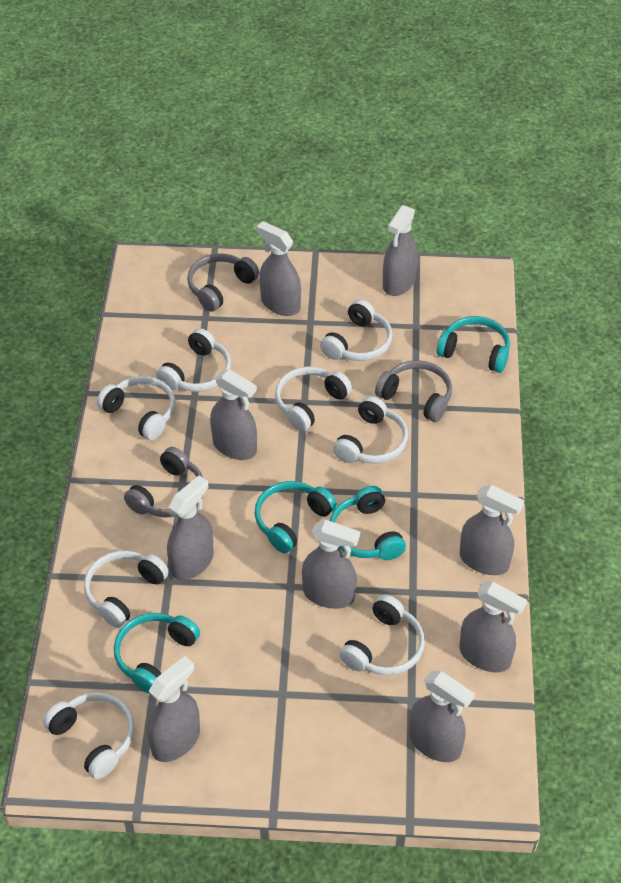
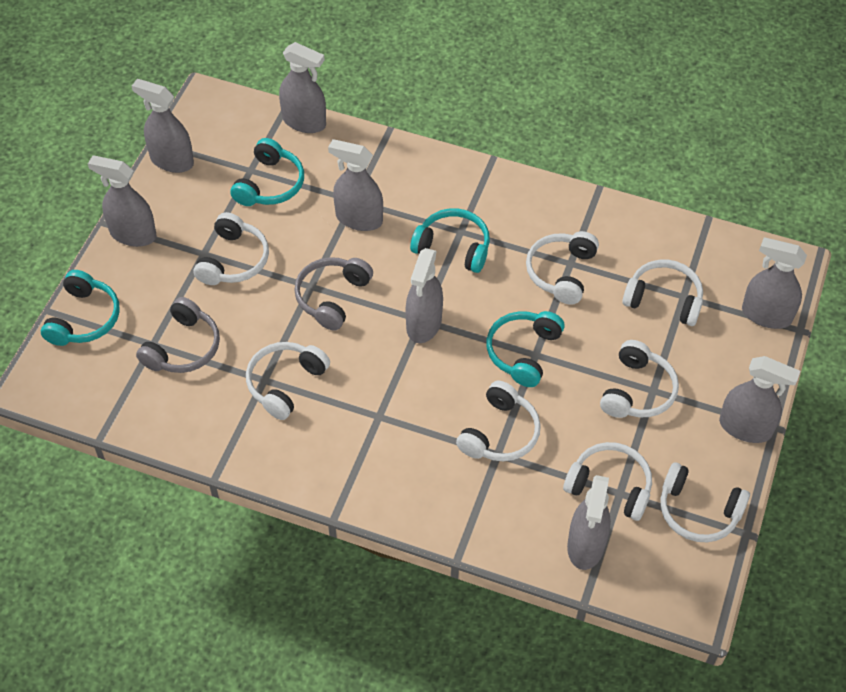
grey headphones: [124,447,203,518] [187,253,259,312] [375,360,452,422] = 3 -> [136,297,220,373] [294,257,373,331] = 2
grey spray bottle: [147,656,200,762] [167,475,214,580] [210,369,257,460] [256,221,301,316] [302,520,360,609] [383,205,418,296] [409,671,475,762] [460,485,524,575] [460,582,527,672] = 9 -> [88,156,157,247] [132,79,194,173] [279,42,326,133] [328,139,383,231] [405,248,443,343] [567,475,611,570] [719,356,800,443] [742,237,807,329] = 8

